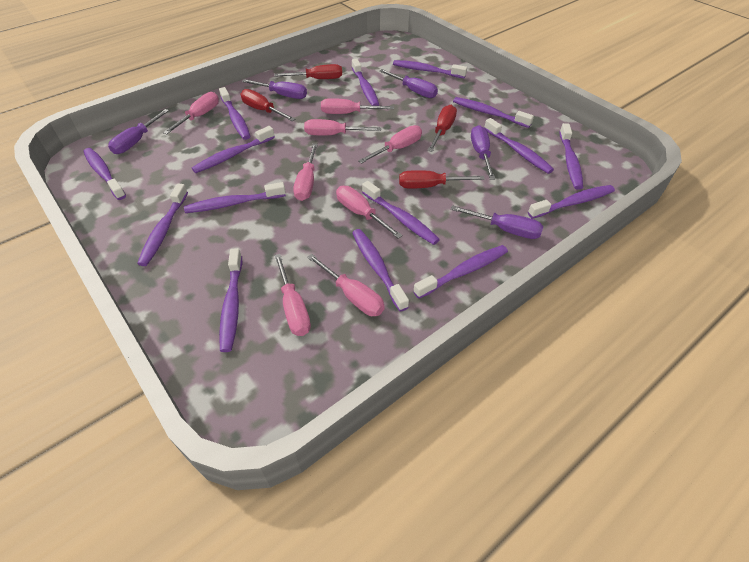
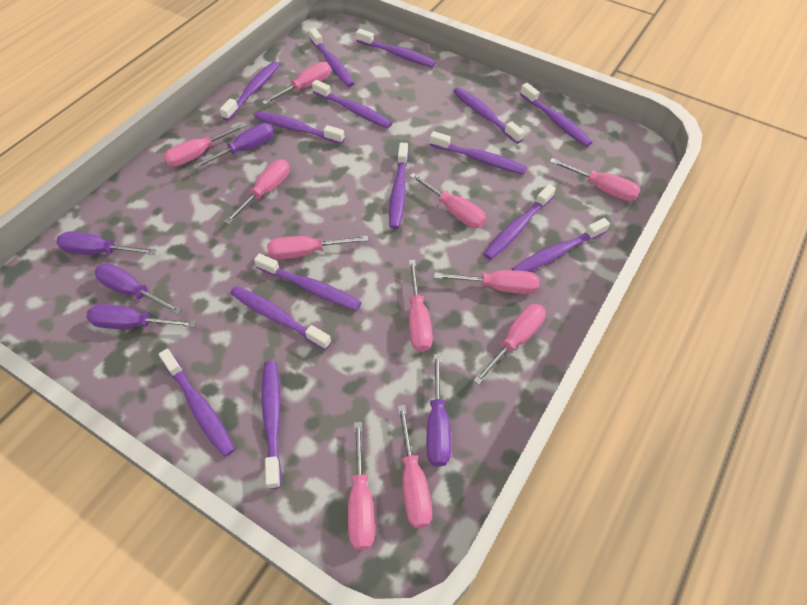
pink screwdriver: [163,92,219,134] [274,254,311,336] [293,144,318,201] [304,119,381,135] [307,254,385,316] [321,98,394,114] [336,186,403,239] [358,125,422,164] = 8 -> [163,122,247,167] [224,159,290,224] [262,62,331,105] [267,236,368,260] [348,422,375,550] [397,405,432,528] [409,260,433,352] [410,173,486,228] [434,270,539,294] [473,304,546,385] [550,158,640,201] = 11
red screwdriver: [241,89,295,121] [275,64,342,79] [399,170,485,189] [428,105,457,152] = 4 -> none = 0

